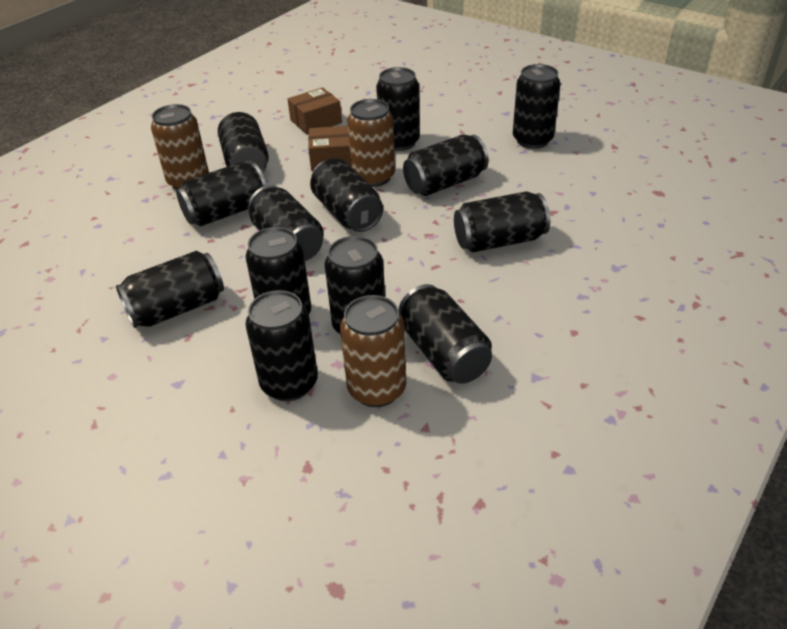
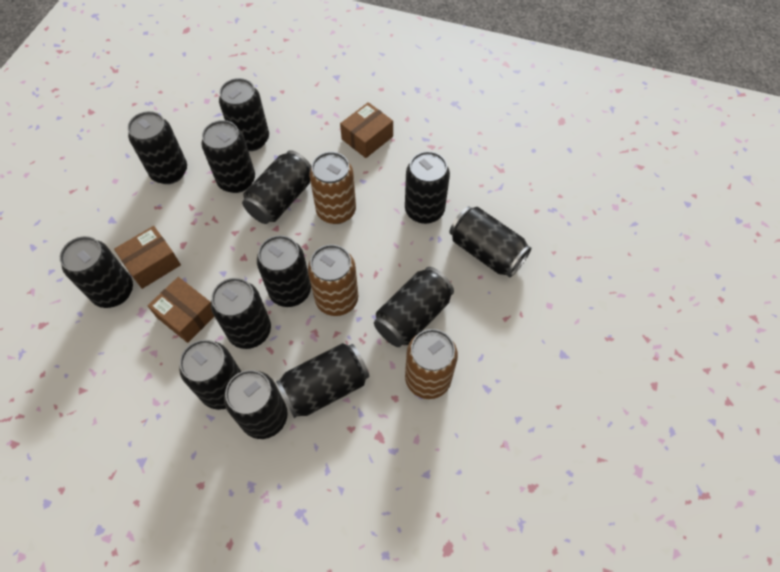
brown box: [287,87,342,135] [308,126,351,171] = 2 -> [114,226,181,289] [148,277,215,343] [340,102,393,158] = 3

